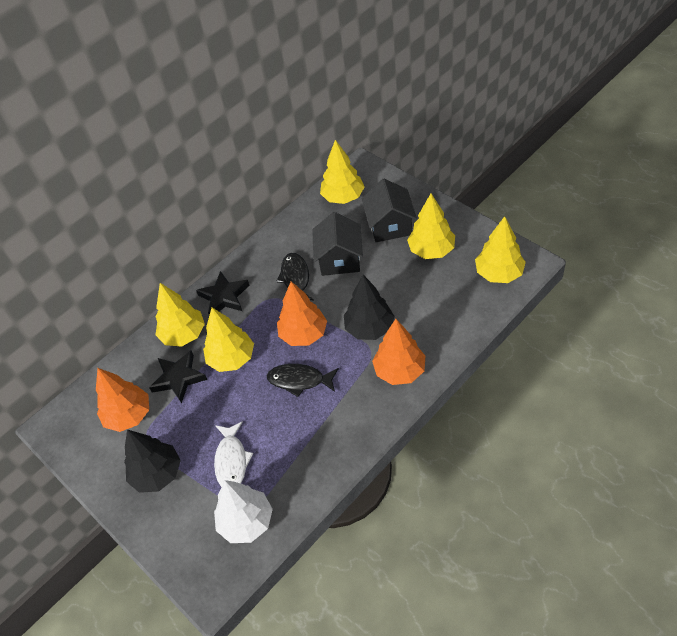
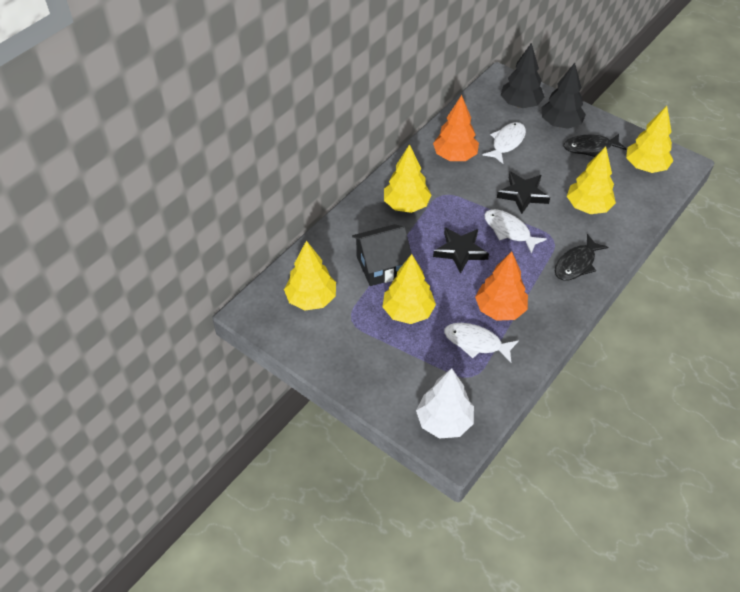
black house: [312,212,363,276] [362,179,417,242] = 2 -> [352,224,412,286] = 1
orange tree: [96,368,149,432] [277,281,327,346] [372,319,426,385] = 3 -> [433,95,479,161] [475,251,528,321] = 2
white fish: [214,421,253,487] = 1 -> [444,323,519,363] [482,122,526,164] [484,209,547,254] = 3

